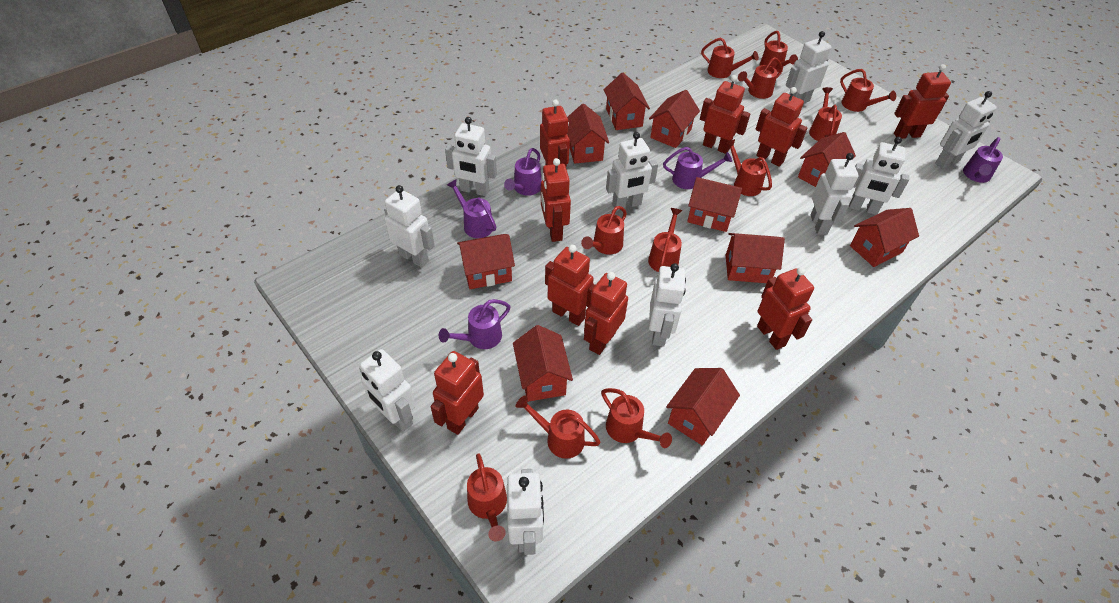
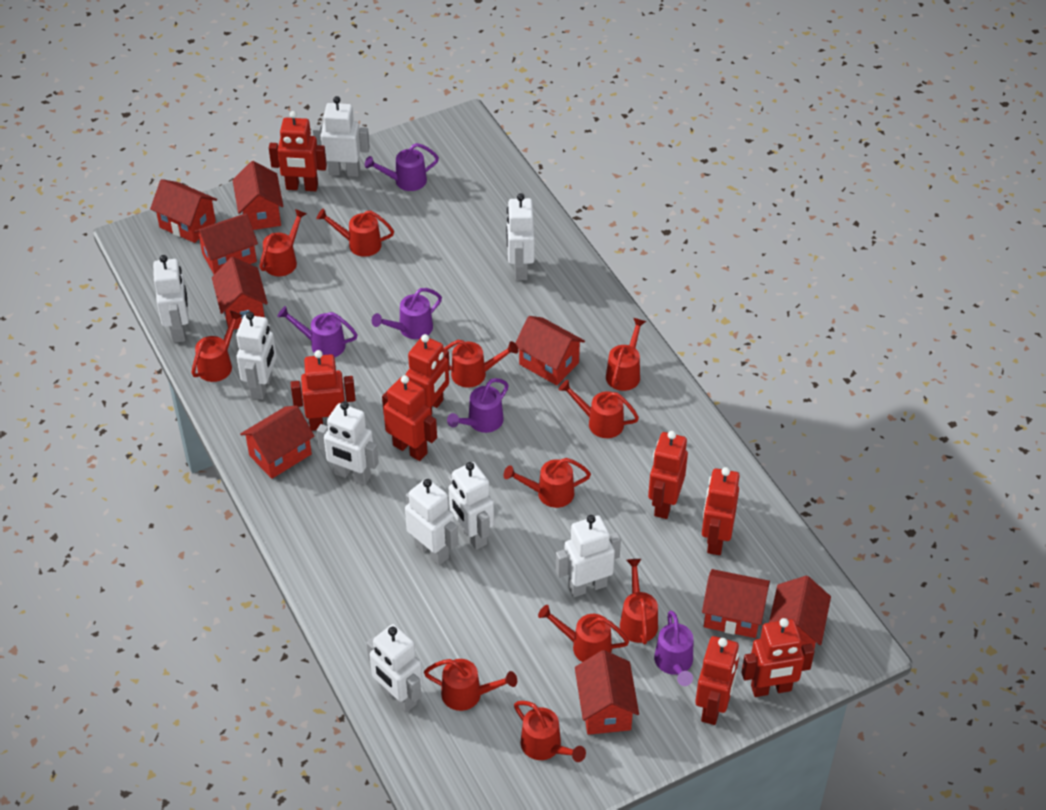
red house: [457,234,515,289] [513,325,573,402] [567,104,609,164] [604,73,650,130] [649,90,700,148] [666,368,740,446] [687,177,742,232] [726,233,785,283] [798,132,856,187] [850,208,919,267] = 10 -> [150,179,217,243] [194,213,258,274] [212,257,268,329] [233,161,283,230] [240,405,314,479] [515,316,585,385] [575,650,639,735] [702,569,770,638] [769,576,831,649] = 9
red robot: [431,351,484,435] [540,100,570,167] [541,158,571,242] [545,245,595,326] [584,272,628,355] [700,75,750,154] [756,87,808,167] [757,267,814,350] [894,64,951,139] = 9 -> [269,111,327,191] [291,350,356,431] [382,375,437,461] [406,334,450,415] [648,431,688,519] [695,636,739,725] [702,467,740,555] [742,618,814,697] = 8
white robot: [359,349,416,432] [384,185,435,268] [445,117,497,196] [507,469,544,555] [606,132,658,211] [649,263,686,347] [786,31,832,103] [811,153,858,235] [849,137,910,215] [935,91,997,169] = 10 -> [153,255,189,343] [236,312,277,400] [313,96,370,177] [317,401,379,485] [366,624,423,712] [405,478,458,565] [448,462,494,550] [506,193,535,280] [556,515,621,597] = 9

